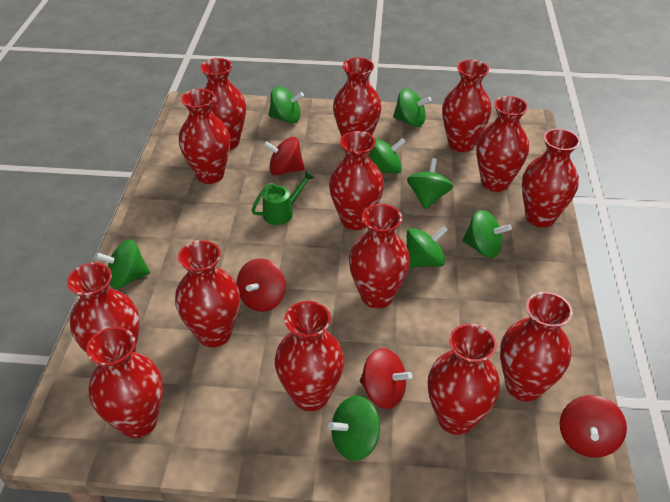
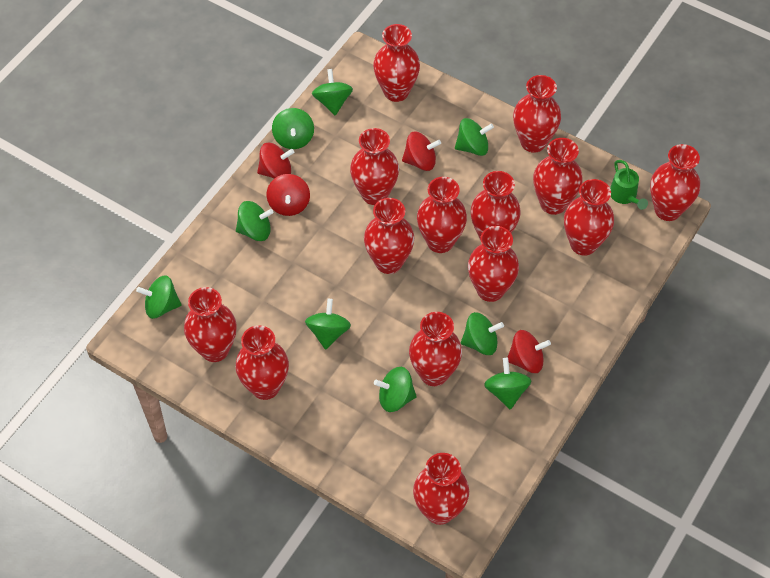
green spinning top: [95,239,150,289] [269,86,304,124] [328,396,380,461] [369,138,406,174] [393,89,431,127] [407,158,453,209] [407,226,448,268] [462,210,512,258] = 8 -> [136,275,182,319] [236,201,274,241] [272,108,314,149] [305,299,351,350] [312,69,353,115] [374,367,417,412] [455,118,494,156] [461,312,504,355] [484,358,531,410] = 9

